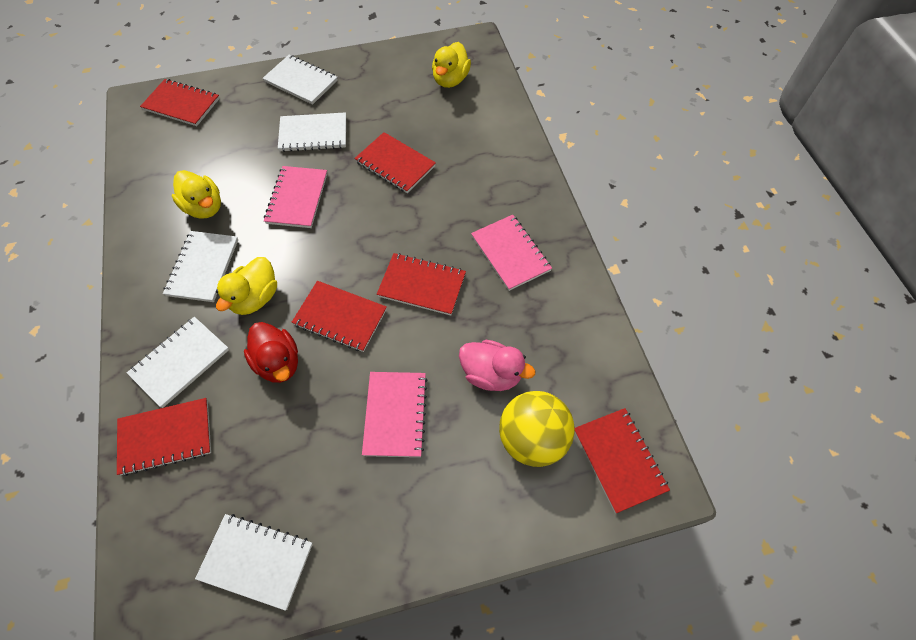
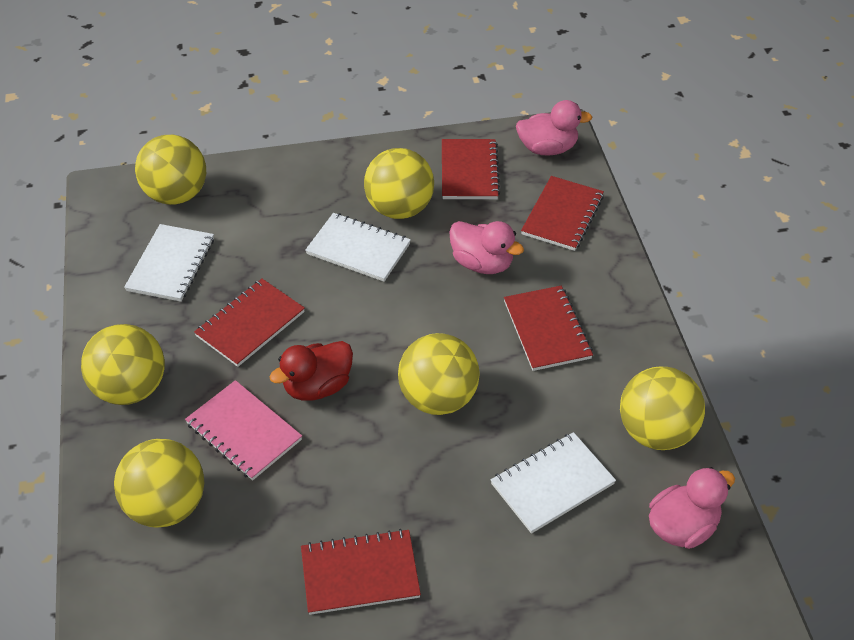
pink duck: [459,340,535,391] = 1 -> [449,221,524,274] [516,100,592,156] [649,467,735,549] = 3
pink notebook: [264,166,327,228] [362,372,428,457] [471,215,552,291] = 3 -> [185,380,302,481] = 1
red notebook: [117,398,211,476] [140,79,220,126] [292,281,387,352] [354,132,436,193] [377,253,466,316] [575,408,670,513] = 6 -> [194,279,305,367] [301,529,421,615] [442,139,500,199] [504,286,593,371] [521,176,604,251] = 5
white notebook: [127,317,229,408] [163,231,238,302] [195,514,313,611] [263,55,338,105] [278,112,346,152] = 5 -> [124,224,214,302] [305,213,411,282] [491,432,616,534] = 3
yellow ball: [499,391,575,467] = 1 -> [81,324,165,405] [114,439,204,528] [135,135,206,205] [364,148,434,219] [398,333,480,415] [620,367,705,450] = 6
yellow duck: [172,170,221,219] [216,257,277,315] [432,42,471,88] = 3 -> none = 0

